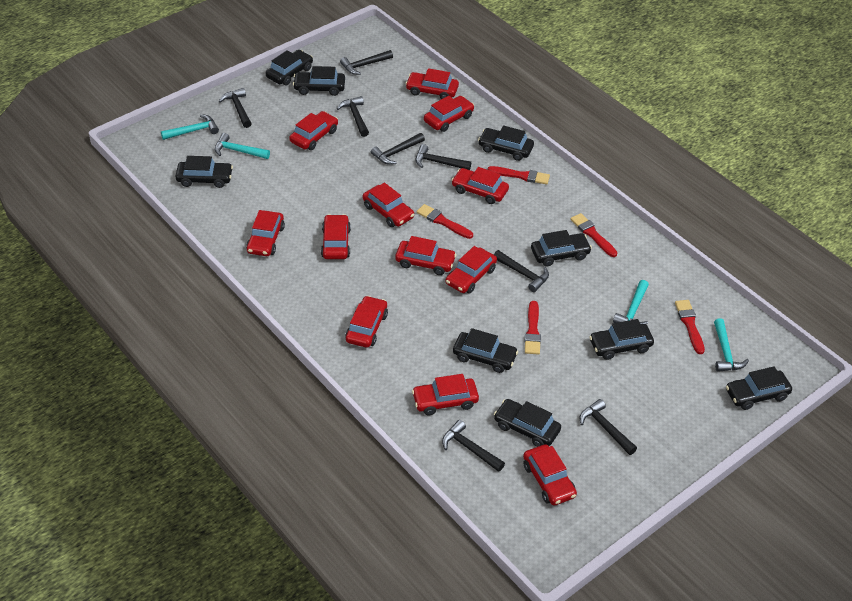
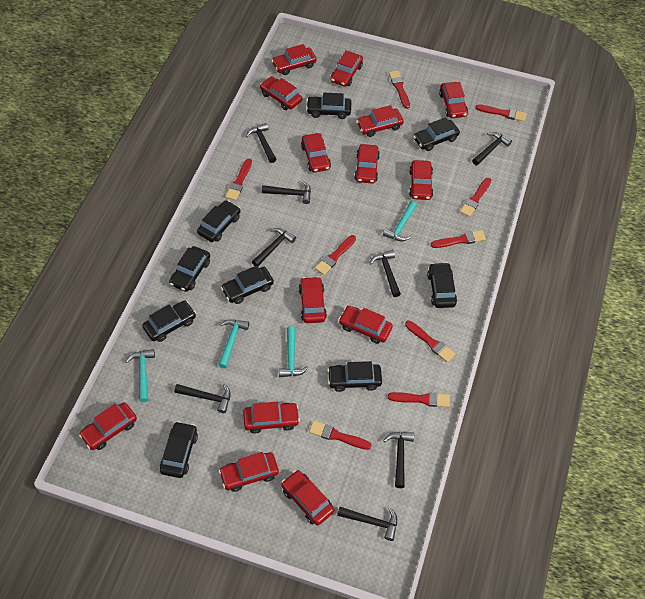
red brush: [416,204,473,239] [487,166,550,185] [525,301,541,355] [570,213,618,257] [675,300,705,354] = 5 -> [225,158,252,201] [309,421,372,450] [315,235,356,275] [388,392,450,407] [389,70,410,109] [405,320,455,362] [431,230,486,248] [460,178,491,217] [475,104,527,122] = 9
red car: [246,210,285,256] [289,111,338,150] [321,214,351,259] [345,296,388,348] [363,183,414,227] [395,236,457,275] [405,68,459,99] [412,374,479,415] [424,96,474,132] [446,246,497,294] [452,167,509,204] [523,444,577,505] = 12 -> [79,402,137,450] [219,452,279,492] [243,402,300,434] [260,76,302,110] [271,44,317,75] [281,470,334,526] [299,276,327,323] [301,133,331,173] [330,50,363,87] [339,306,393,344] [354,144,380,183] [357,105,404,137] [409,160,433,200] [439,82,468,118] = 14

